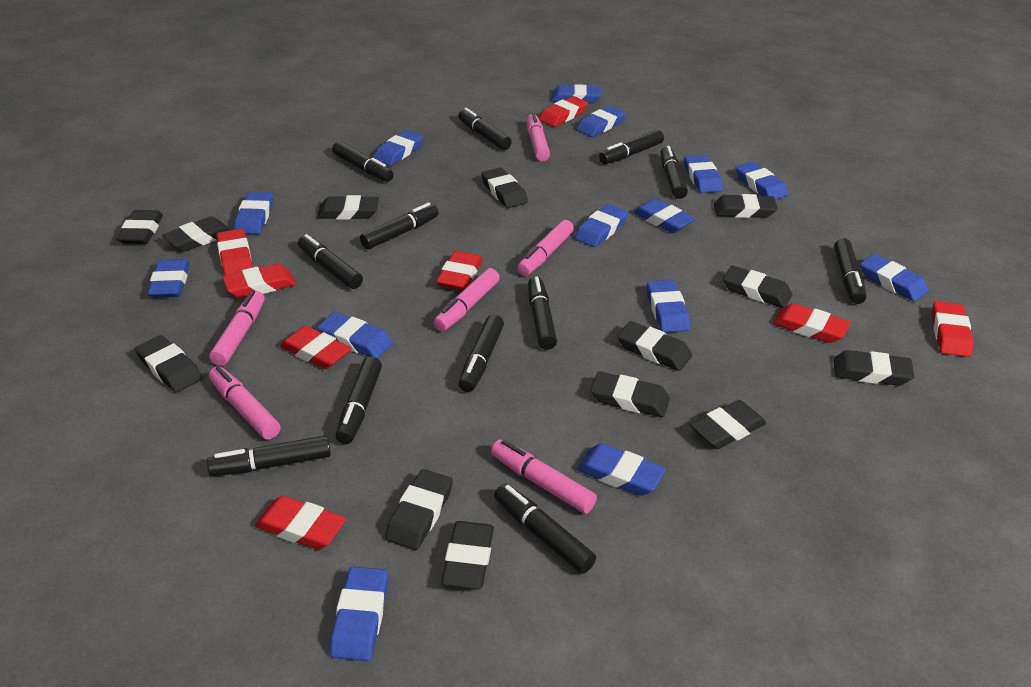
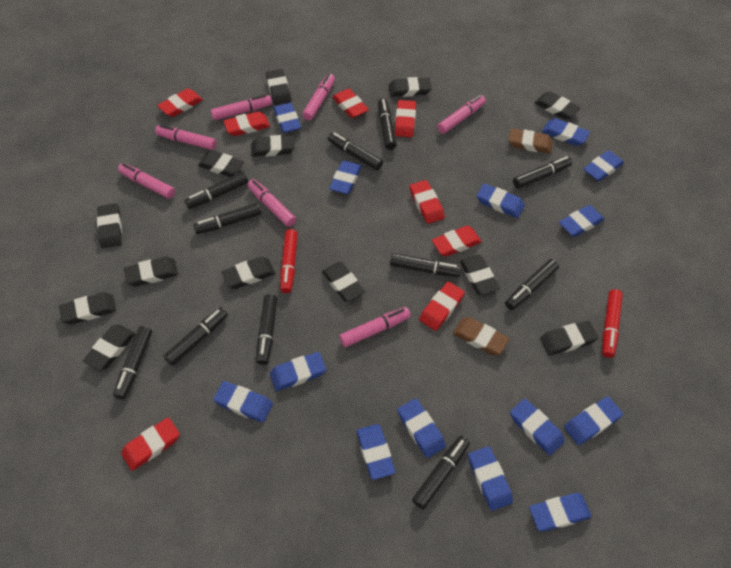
black marker: [207,435,331,476] [298,234,363,289] [332,141,394,182] [336,356,382,444] [360,203,439,249] [458,108,512,150] [458,314,504,392] [494,484,596,574] [528,277,557,350] [599,130,664,164] [660,146,688,199] [834,238,866,304] = 12 -> [113,326,152,400] [163,307,228,366] [184,172,248,209] [193,203,262,234] [256,294,277,365] [328,132,383,170] [378,99,397,150] [390,253,462,277] [412,436,470,510] [505,259,559,310] [513,156,572,189] = 11
brown eraser: none = 0 -> [453,317,509,355] [509,129,553,154] = 2
pink marker: [209,291,265,366] [209,366,281,439] [434,268,500,331] [491,439,597,514] [517,220,574,276] [527,113,550,161] = 6 -> [118,163,175,199] [155,125,216,150] [211,95,272,120] [247,179,296,227] [302,74,335,121] [339,307,411,347] [437,95,486,134] = 7
red marker: none = 0 -> [280,229,298,293] [602,289,623,358] = 2

